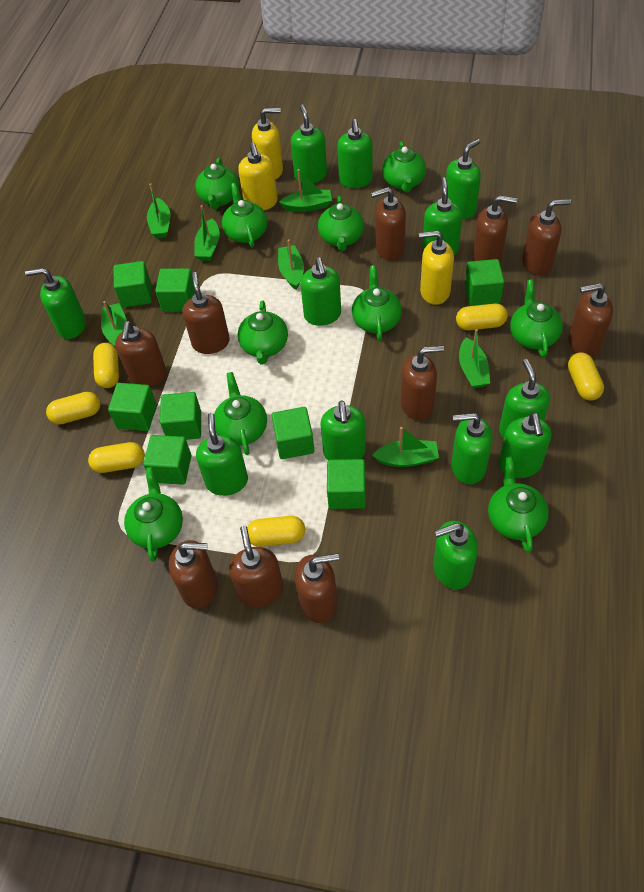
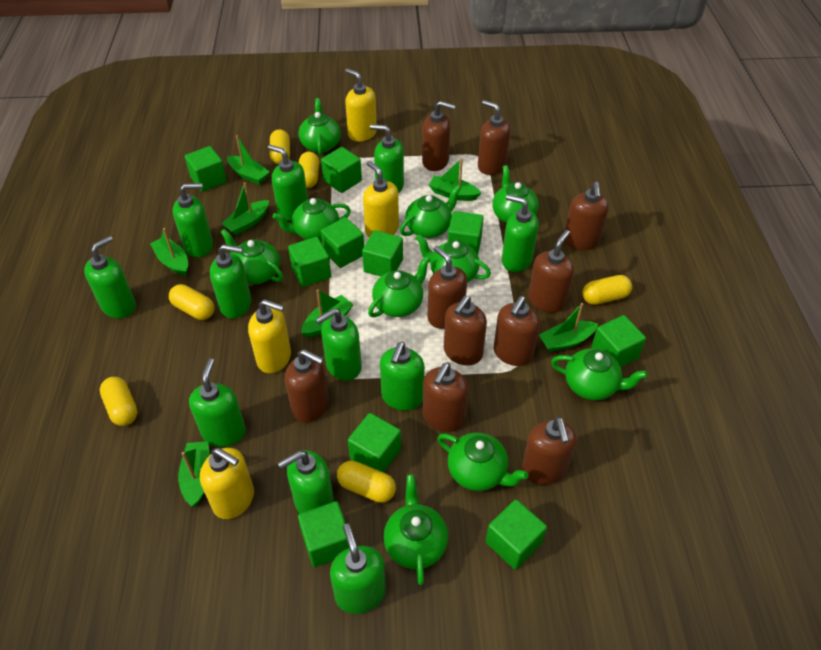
green cube: [108,383,157,431] [113,261,152,308] [143,435,191,485] [155,268,195,312] [160,392,201,440] [271,407,314,459] [327,459,366,509] [464,259,505,306] = 8 -> [185,146,227,192] [288,237,331,287] [298,501,349,567] [321,147,362,193] [321,217,364,268] [348,413,401,473] [362,230,403,277] [448,211,484,254] [486,499,547,570] [591,315,646,367] = 10
green soap dispenser: [25,268,86,339] [196,413,248,496] [291,105,327,183] [300,258,341,326] [321,400,366,460] [337,119,373,188] [422,177,462,256] [433,521,478,589] [446,139,481,219] [451,413,493,484] [498,412,551,478] [499,359,550,438] = 12 -> [84,236,136,318] [173,183,213,258] [189,358,246,447] [210,244,251,318] [268,145,308,221] [278,450,334,514] [316,308,362,381] [330,524,386,614] [370,124,404,194] [380,342,425,411] [502,194,539,272] = 11
yellow soap dispenser: [238,142,278,210] [252,108,283,179] [419,230,454,305] = 3 -> [200,448,254,519] [248,299,291,373] [345,68,377,142] [363,161,399,237] = 4

